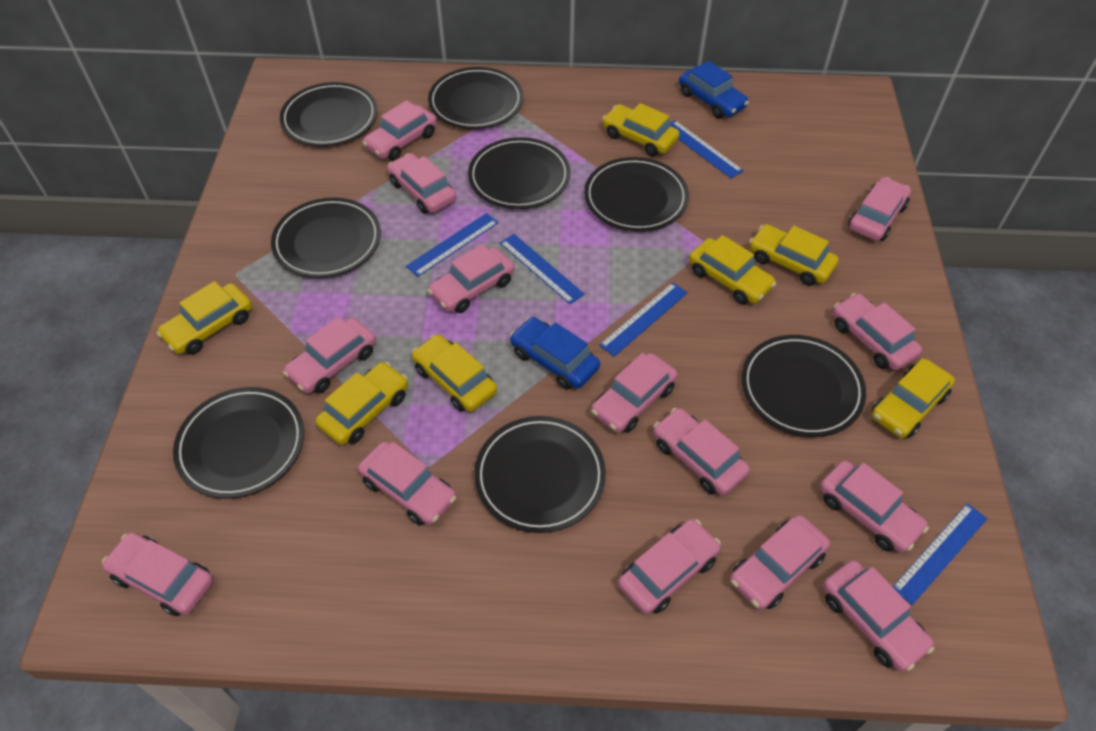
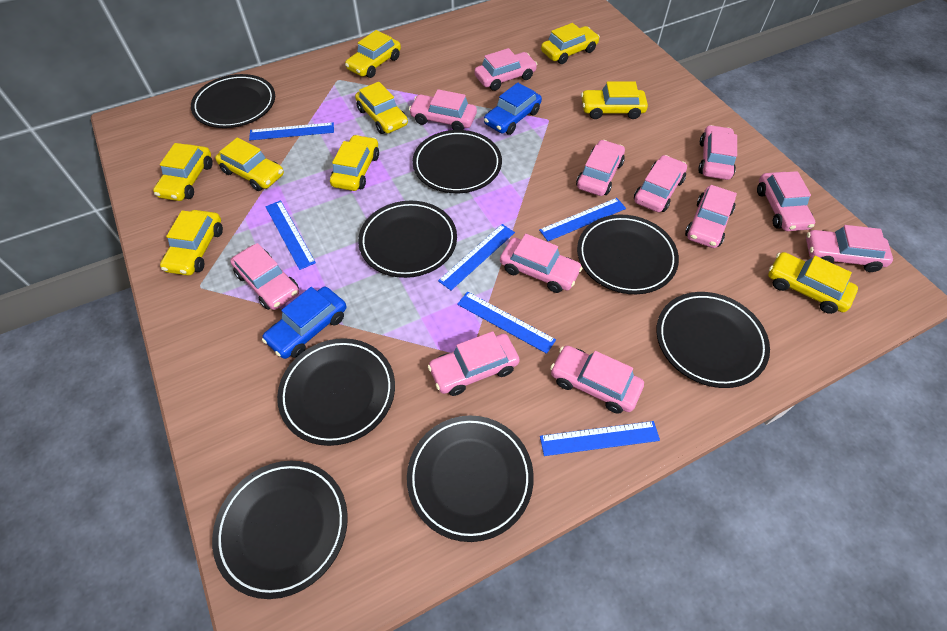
blue ruler: [406,213,499,277] [500,234,585,304] [599,282,688,357] [670,120,743,178] [892,503,987,605] = 5 -> [249,122,334,140] [265,200,316,270] [438,224,515,290] [457,292,556,354] [539,198,626,241] [540,421,660,456] = 6
pink car: [102,532,213,616] [283,317,376,394] [358,442,456,525] [362,100,437,160] [387,153,456,214] [428,244,515,313] [591,353,678,433] [618,519,721,614] [653,408,750,495] [730,515,830,610] [820,460,929,553] [823,560,934,672] [833,293,922,370] [848,177,911,241] = 14 -> [230,243,299,310] [409,89,477,130] [428,331,520,396] [475,48,537,91] [500,234,582,293] [550,346,644,414] [576,140,625,196] [634,155,687,212] [685,185,737,248] [698,125,737,180] [757,171,815,231] [806,225,893,272] = 12
yellow car: [157,281,252,355] [315,362,408,445] [412,335,497,412] [602,103,680,156] [689,235,776,305] [749,224,839,286] [871,358,955,438] = 7 -> [153,143,212,201] [160,210,223,275] [215,137,284,191] [330,135,379,191] [345,30,401,78] [355,82,408,134] [541,23,600,64] [581,81,648,119] [768,252,858,314] = 9

